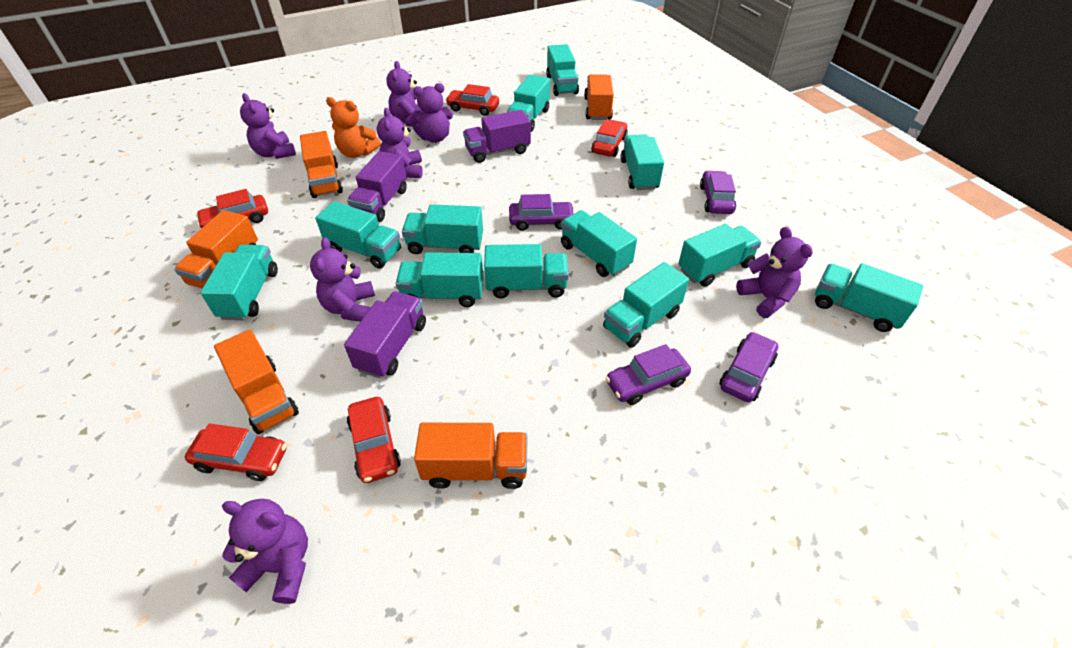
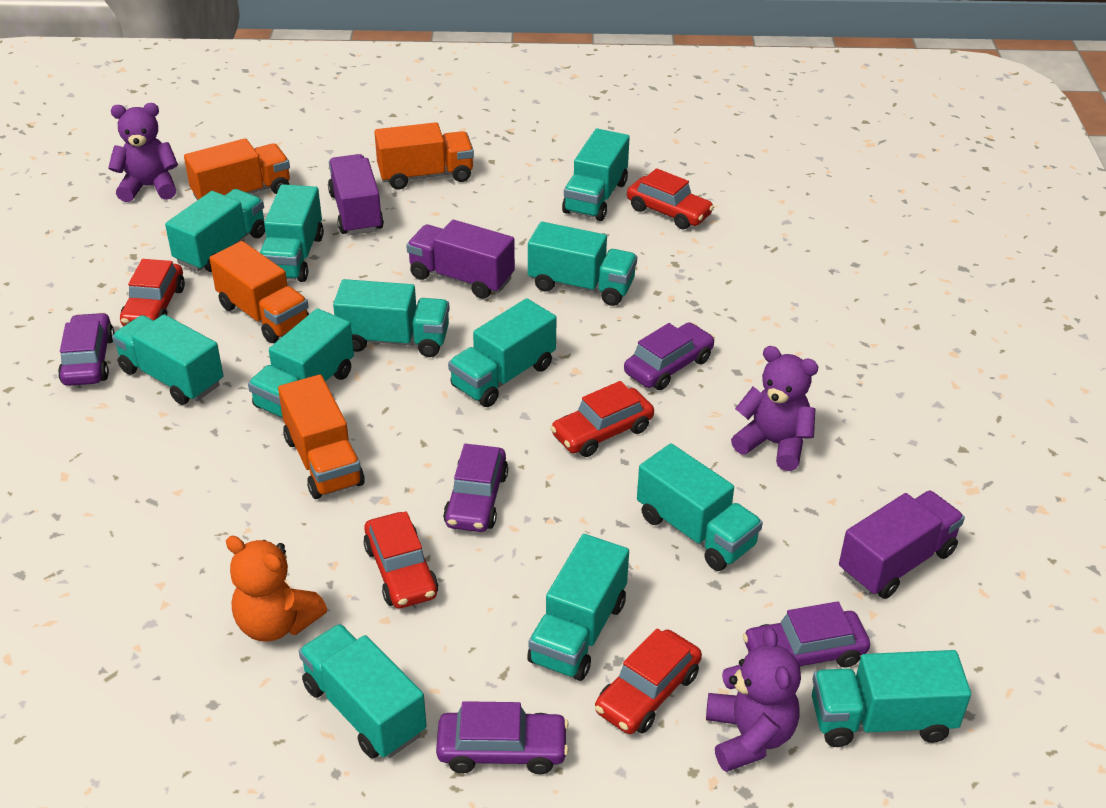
orange truck: [174,210,258,288] [214,329,299,434] [300,131,343,198] [414,423,528,489] [584,74,614,120] = 5 -> [184,138,290,200] [209,241,309,343] [278,375,365,499] [374,122,474,190] = 4
purple car: [509,194,574,231] [605,344,691,405] [700,170,736,214] [719,332,778,402] = 4 -> [58,313,115,386] [436,701,569,774] [443,444,508,532] [624,322,715,390] [743,601,870,668] = 5
purple teddy bear: [222,499,308,604] [240,93,296,159] [310,237,375,322] [377,108,423,178] [386,61,423,127] [409,83,453,143] [736,227,813,318] = 7 -> [108,103,178,202] [706,627,801,772] [731,346,818,471] = 3

